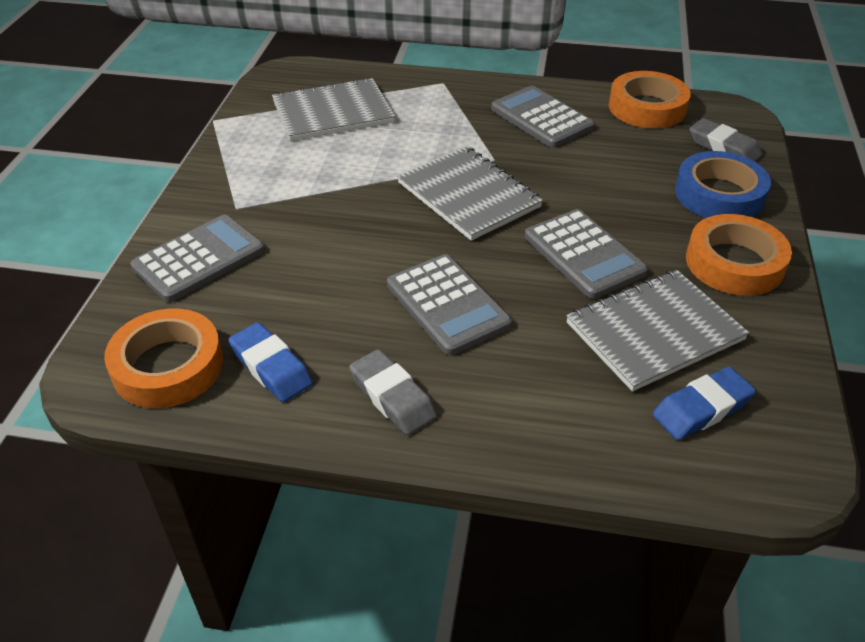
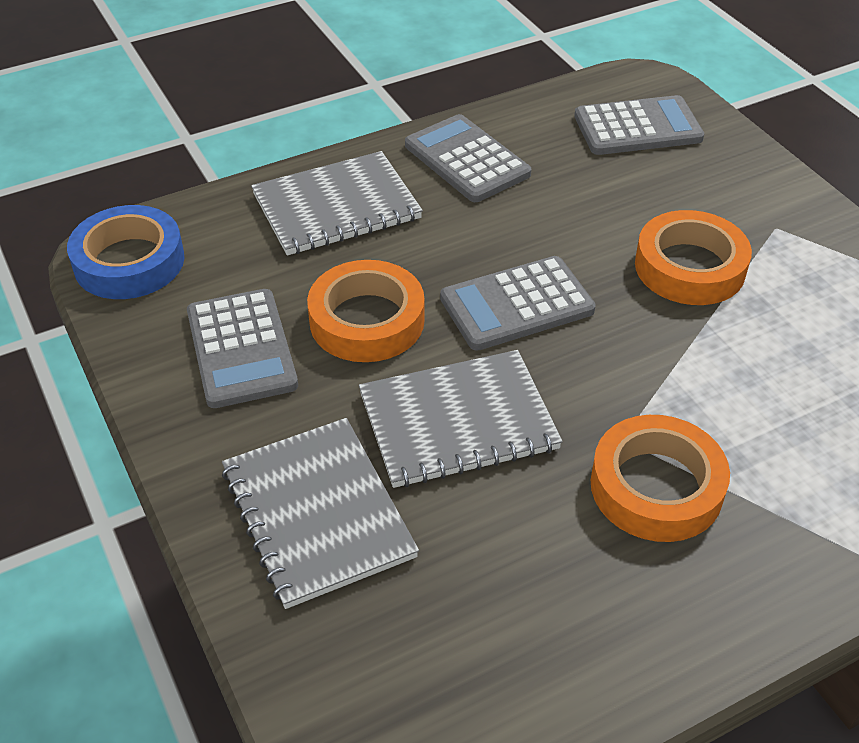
blue eraser: [229,322,313,402] [653,367,756,440] = 2 -> none = 0
grey eraser: [349,349,437,435] [689,118,762,162] = 2 -> none = 0

